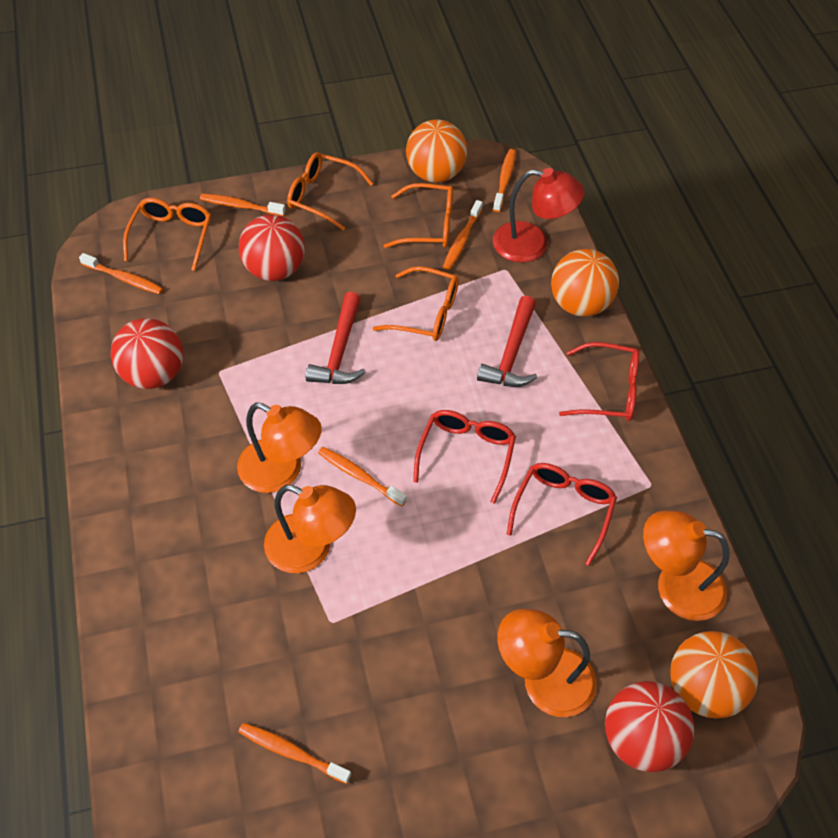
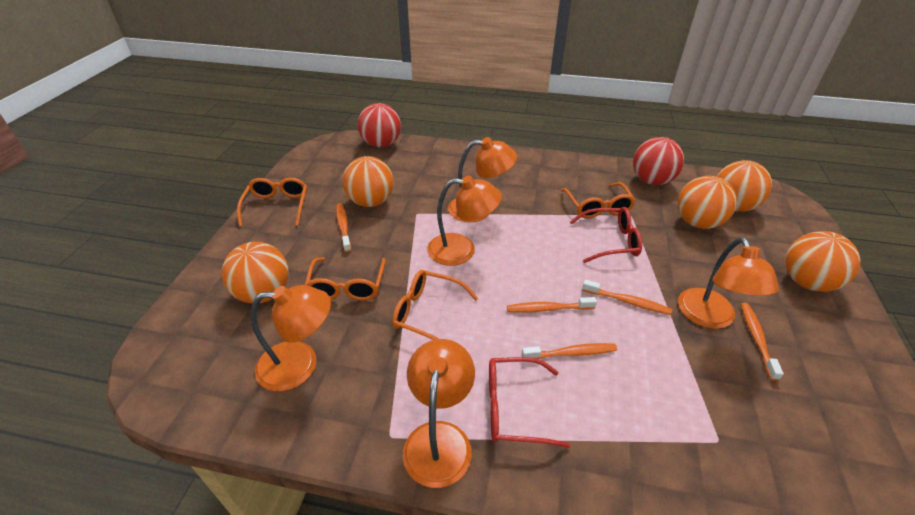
orange ball: [406,120,467,183] [551,249,619,316] [670,631,758,719] = 3 -> [222,242,289,304] [343,156,394,207] [678,176,737,229] [717,160,772,212] [785,231,860,292] = 5
orange lamp: [237,403,322,493] [264,485,356,573] [497,609,597,717] [643,510,730,621] = 4 -> [251,285,331,391] [403,339,475,488] [427,176,502,266] [448,137,517,222] [678,237,779,329] = 5
orange toothbrush: [79,253,163,294] [200,194,286,216] [238,723,351,784] [318,447,407,507] [443,200,483,270] [493,149,516,212] = 6 -> [336,203,351,252] [507,297,597,313] [522,343,617,359] [582,280,672,315] [741,303,784,381] = 5
red ball: [111,318,183,389] [239,214,305,281] [605,681,694,772] = 3 -> [358,103,401,147] [633,137,684,185] = 2
red glasses: [413,410,516,504] [507,463,617,566] [559,342,639,421] = 3 -> [489,357,571,448] [570,207,642,263] = 2
red hammer: [306,292,366,384] [477,296,537,387] = 2 -> none = 0
red lamp: [493,168,585,263] = 1 -> none = 0

